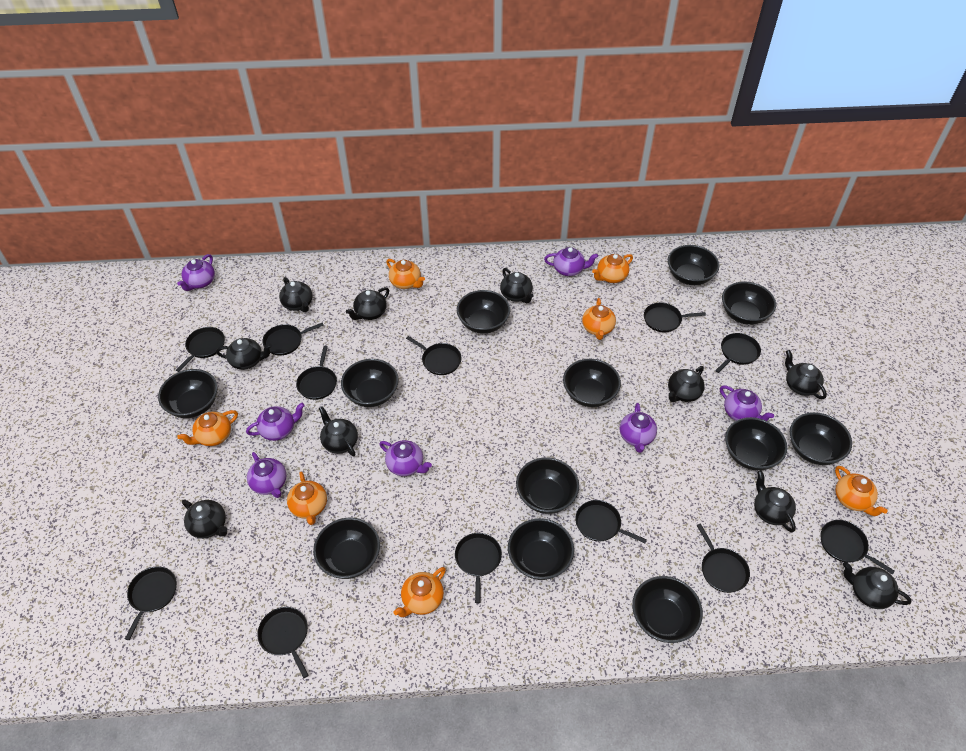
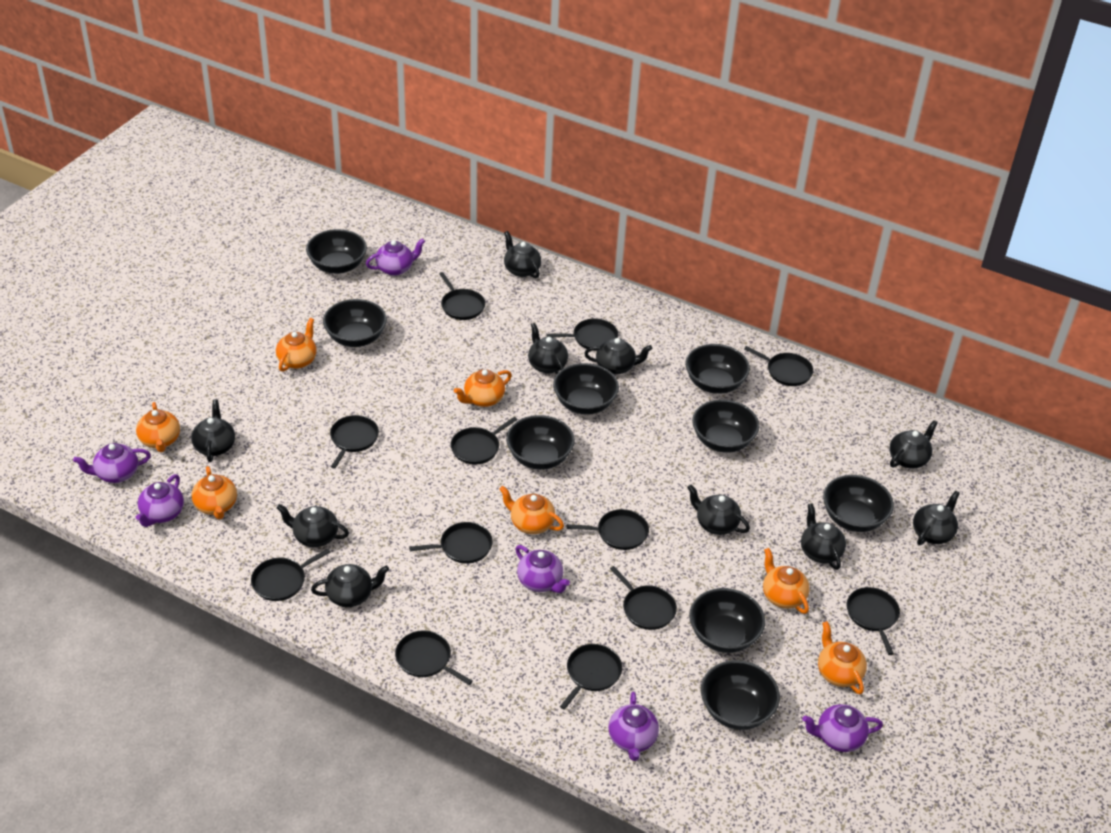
black bowl: [158,369,217,418] [313,517,380,579] [341,359,399,407] [457,290,510,334] [508,518,574,580] [516,457,579,514] [563,359,621,407] [632,576,703,643] [668,245,719,285] [722,282,776,325] [725,417,787,471] [790,412,852,465] = 12 -> [306,229,367,274] [323,299,387,347] [506,415,575,470] [553,363,619,414] [685,344,750,394] [689,588,765,653] [692,399,760,453] [701,660,780,730] [823,475,894,532] = 9
purple teapot: [177,254,215,291] [246,403,305,441] [247,452,286,498] [379,440,432,476] [544,247,598,276] [619,403,657,453] [720,385,774,421] = 7 -> [73,443,151,483] [136,474,184,527] [366,238,425,276] [515,545,570,593] [608,692,659,761] [802,704,883,752] = 6

